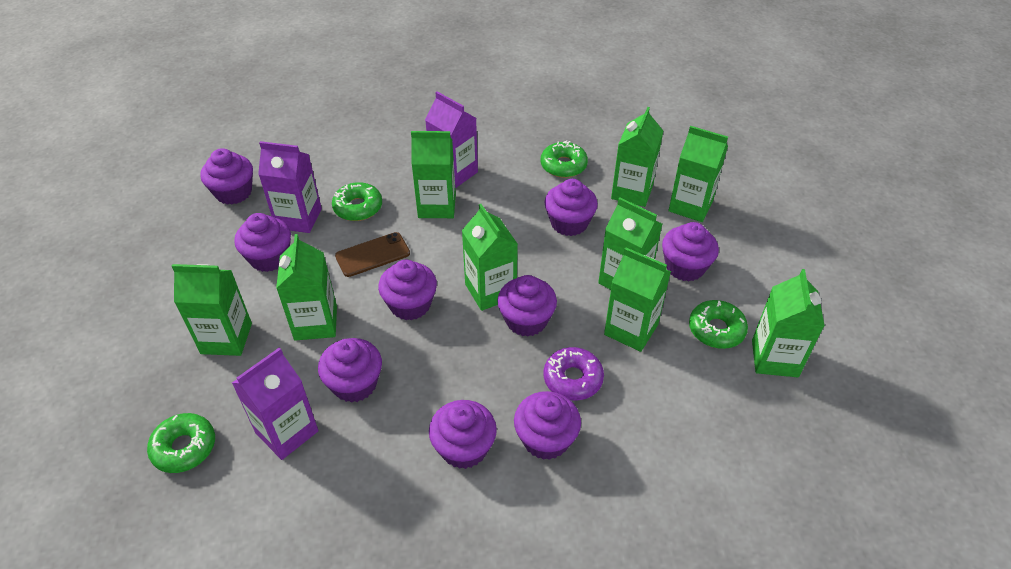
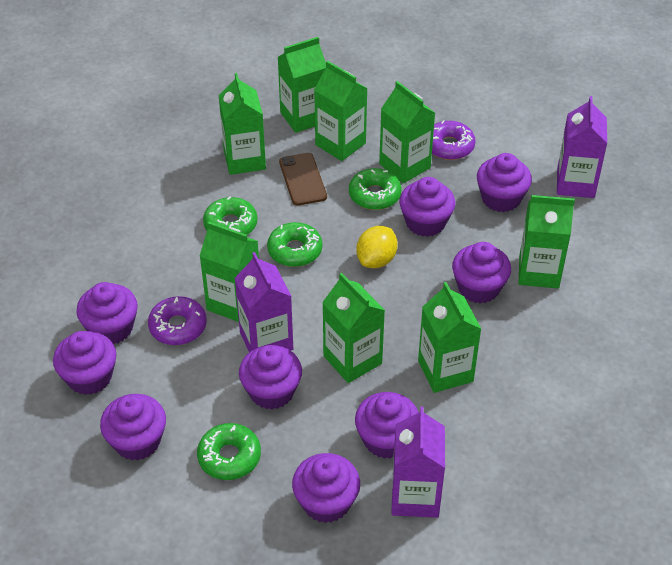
green carton: [172,264,252,356] [276,234,337,341] [411,131,456,218] [462,204,518,311] [598,197,662,290] [604,247,671,352] [611,107,663,207] [668,126,728,222] [752,269,825,377] = 9 -> [200,221,259,322] [218,73,266,175] [278,37,326,133] [314,61,368,161] [322,273,385,383] [379,81,435,184] [418,282,481,393] [519,195,575,288] = 8
purple donut: [543,347,604,400] = 1 -> [148,296,207,345] [432,120,476,160] = 2
yellow lemon: none = 0 -> [356,226,398,268] = 1

